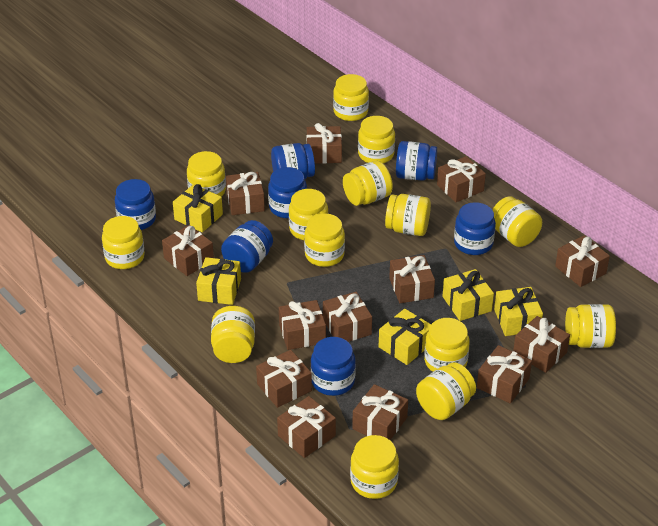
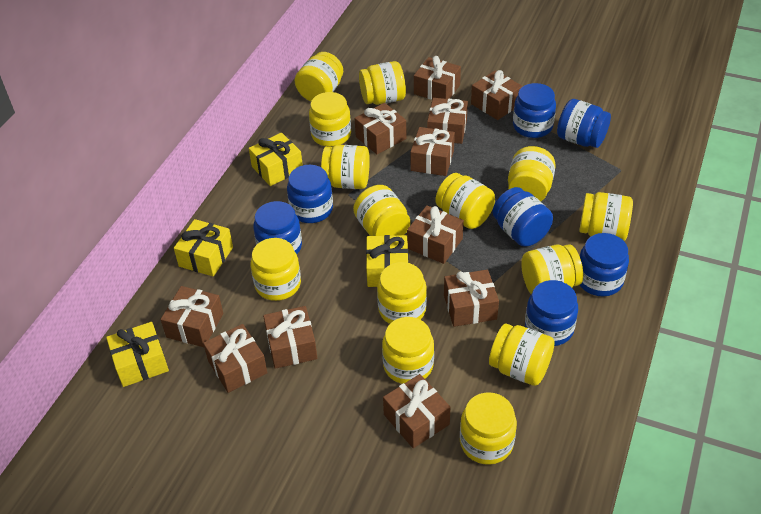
brown gift: [162,225,214,276] [225,172,265,215] [256,350,312,408] [277,396,336,458] [279,300,326,350] [307,123,342,164] [323,292,372,342] [352,384,408,440] [389,255,435,303] [437,156,486,202] [477,345,532,404] [513,316,570,373] [555,235,610,287] = 13 -> [161,286,223,347] [203,324,267,393] [263,306,317,369] [355,103,406,154] [383,374,451,448] [407,205,464,264] [410,127,455,176] [414,56,461,100] [427,98,468,144] [444,269,499,327] [471,70,523,120] = 11
yellow gift: [173,184,223,232] [196,257,241,305] [379,309,431,365] [442,269,494,321] [494,287,543,336] = 5 -> [106,322,169,387] [174,219,233,277] [249,133,303,186] [366,235,408,287] = 4

